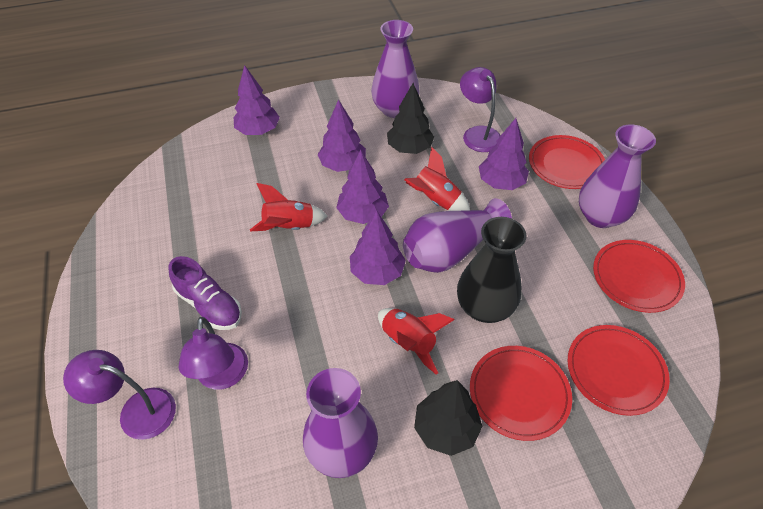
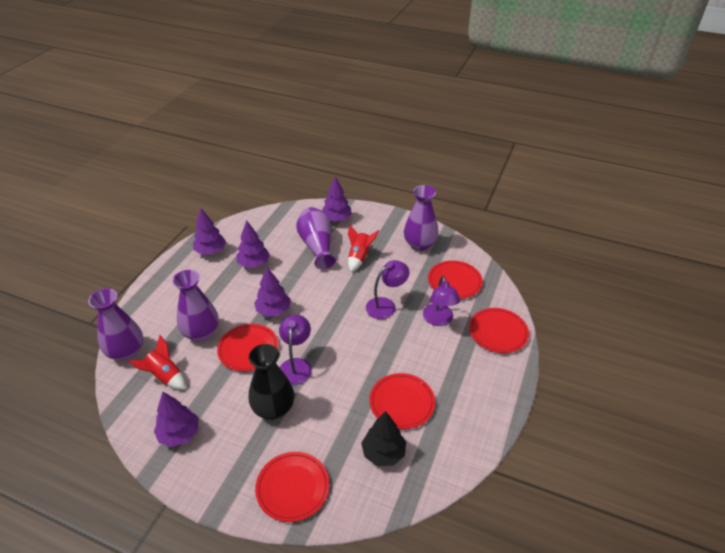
black tree: [387,83,434,154] [414,380,483,456] = 2 -> [361,411,406,466] = 1
purple shoe: [169,256,242,330] = 1 -> none = 0
red plate: [470,346,572,441] [529,135,605,189] [568,325,670,416] [593,240,685,313] = 4 -> [217,324,279,372] [255,452,329,522] [369,373,435,429] [428,260,483,299] [469,308,529,353] = 5
red rocket: [250,183,328,231] [378,308,454,375] [404,147,470,211] = 3 -> [129,335,186,390] [348,225,379,272] = 2

